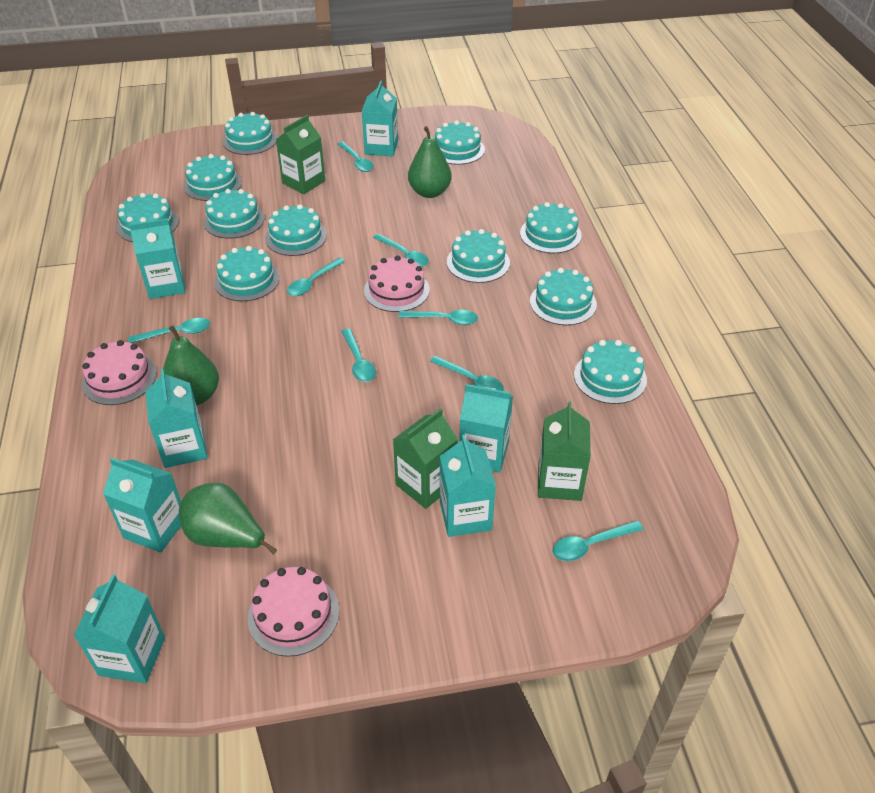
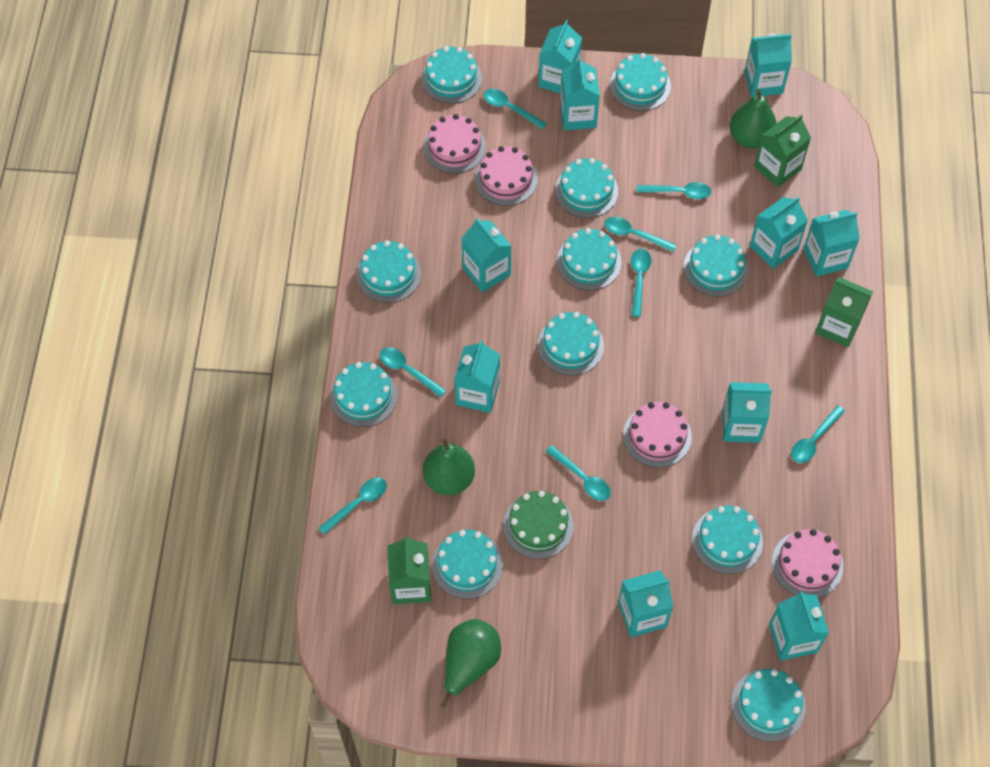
green cake: none = 0 -> [503,491,574,559] = 1
pink cake: [82,340,157,405] [248,567,339,657] [364,256,430,312] = 3 -> [424,114,486,173] [475,146,538,206] [623,402,692,468] [772,529,843,598] = 4
turquoise carton: [73,574,165,683] [103,458,181,553] [129,218,185,299] [145,369,207,468] [362,80,398,156] [440,435,496,537] [459,384,513,473] = 7 -> [454,340,500,413] [461,218,511,292] [538,20,582,93] [560,57,600,130] [618,570,673,637] [723,382,772,443] [744,33,792,97] [750,197,808,269] [769,591,829,661] [803,210,860,277] = 10

